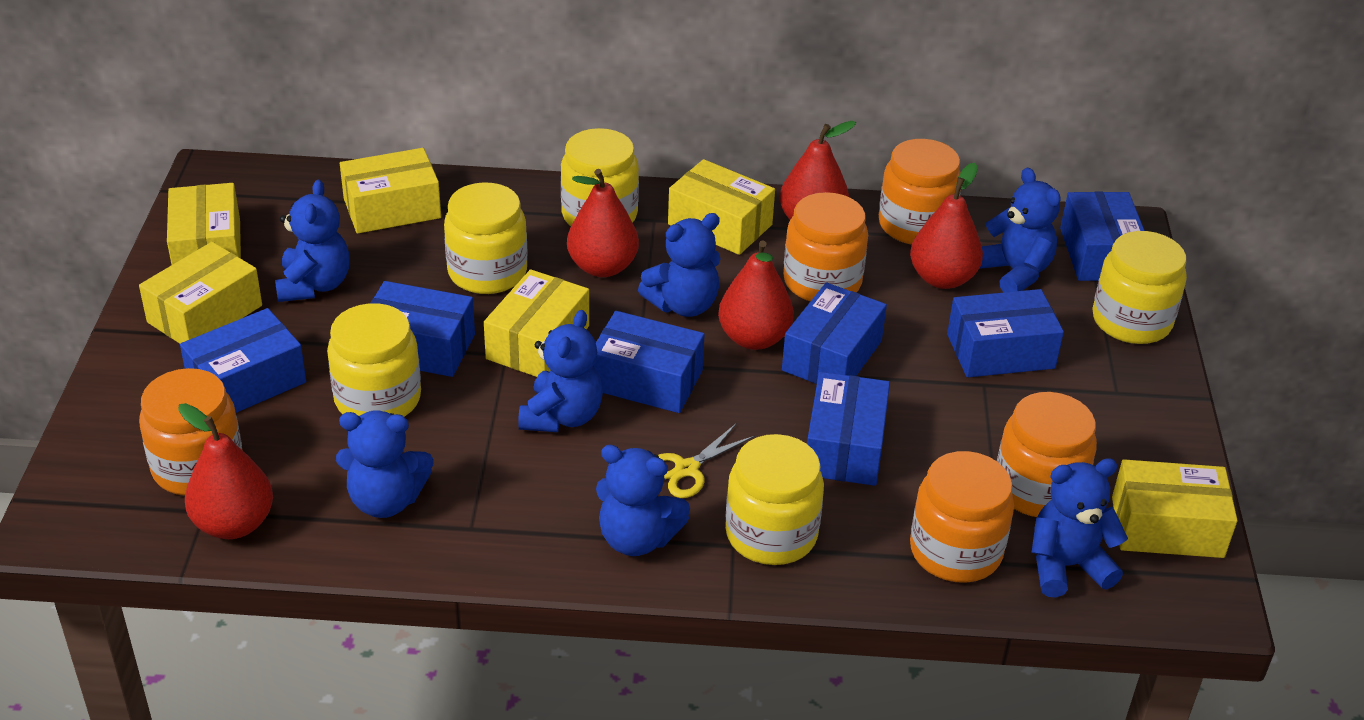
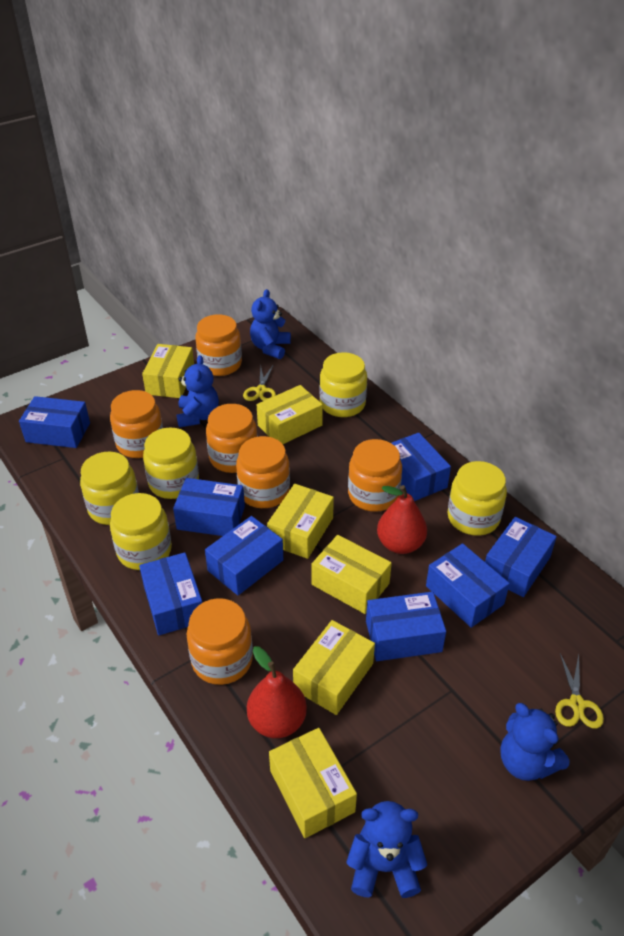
blue box: [180,308,306,413] [370,281,475,377] [593,311,705,413] [782,283,887,384] [807,372,890,486] [947,289,1064,377] [1060,192,1145,281] = 7 -> [19,396,90,448] [139,552,203,635] [173,478,245,536] [205,516,283,595] [366,592,446,661] [392,433,451,501] [426,543,510,628] [485,517,557,597] = 8
blue teddy bear: [275,180,350,302] [336,410,434,518] [518,310,603,432] [596,445,690,556] [638,213,721,317] [979,168,1061,292] [1031,458,1128,597] = 7 -> [176,355,219,427] [250,289,291,359] [346,801,427,898] [500,703,570,781] = 4
orange jar: [139,368,242,496] [783,192,868,301] [879,139,961,245] [910,451,1014,583] [997,392,1097,517] = 5 -> [110,390,163,458] [187,598,253,685] [195,314,242,376] [206,404,258,473] [236,436,290,508] [348,439,402,512] = 6
red pear: [178,403,273,539] [567,169,639,277] [718,240,794,350] [780,121,856,220] [910,163,983,289] = 5 -> [247,646,307,738] [377,485,427,554] = 2
yellow scissors: [658,424,755,498] = 1 -> [243,366,276,401] [555,653,604,729] = 2

